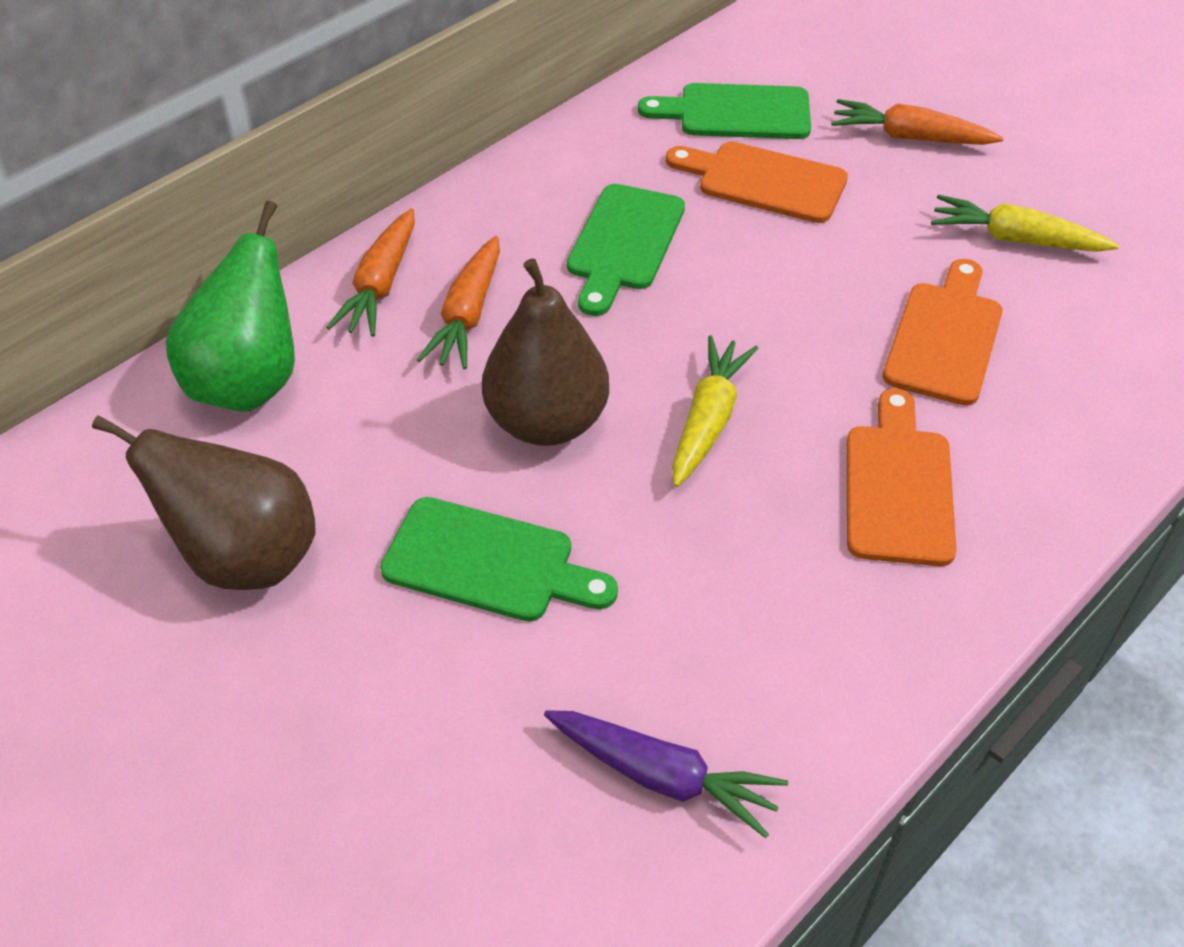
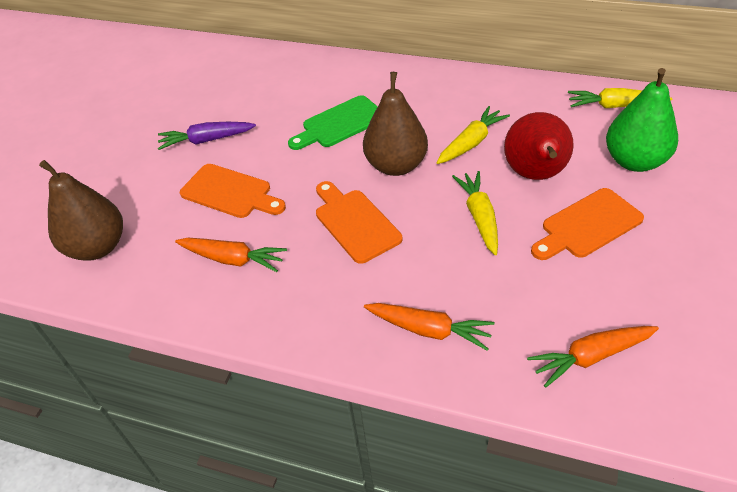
green cutting board: [380,497,618,622] [567,184,685,316] [638,83,811,139] = 3 -> [288,95,378,150] = 1
red pear: none = 0 -> [504,112,574,180] = 1
yellow carrot: [672,335,758,487] [931,195,1119,252] = 2 -> [436,106,510,164] [452,171,498,255] [568,88,672,108] = 3

